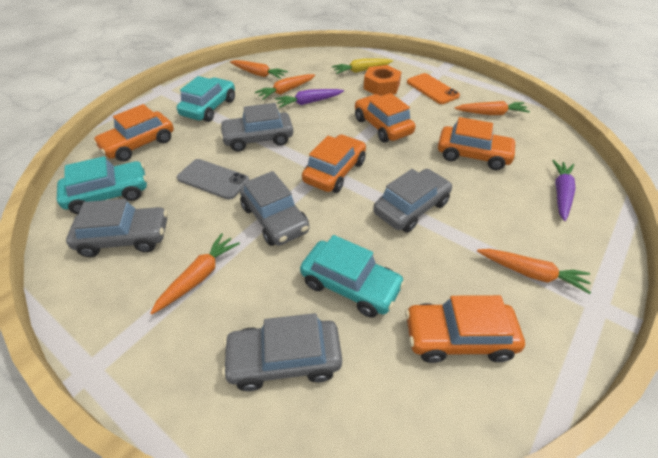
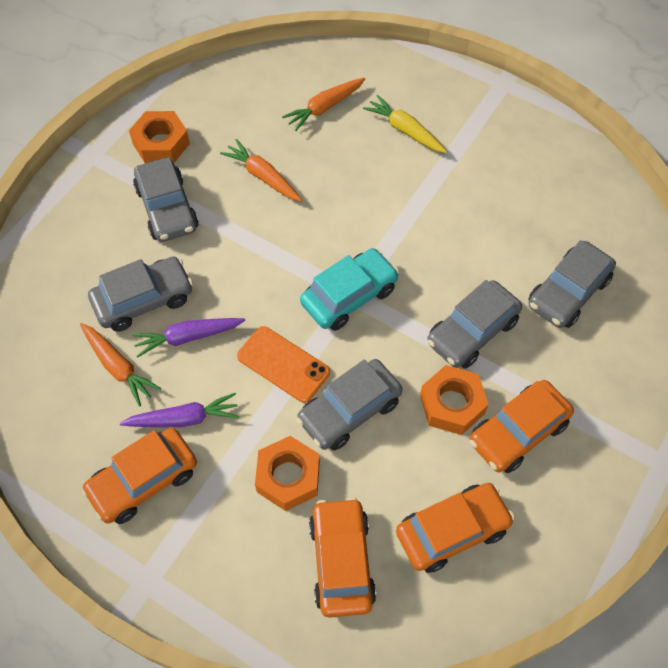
grey phone: [177,159,249,200] = 1 -> none = 0
orange car: [93,104,174,162] [302,135,366,193] [355,93,415,142] [405,295,525,363] [438,117,517,170] = 5 -> [81,428,197,524] [309,497,376,618] [396,483,515,573] [469,380,574,473] = 4
orange carrot: [150,233,240,314] [230,60,288,79] [255,74,315,100] [454,101,530,115] [477,249,591,294] = 5 -> [80,323,161,407] [220,139,302,201] [282,77,366,131] = 3
orange nut: [364,65,402,96] = 1 -> [129,111,190,163] [255,436,320,511] [420,365,489,435] = 3
turquoise car: [57,156,147,214] [177,76,235,122] [300,235,405,318] = 3 -> [300,248,399,331] = 1

